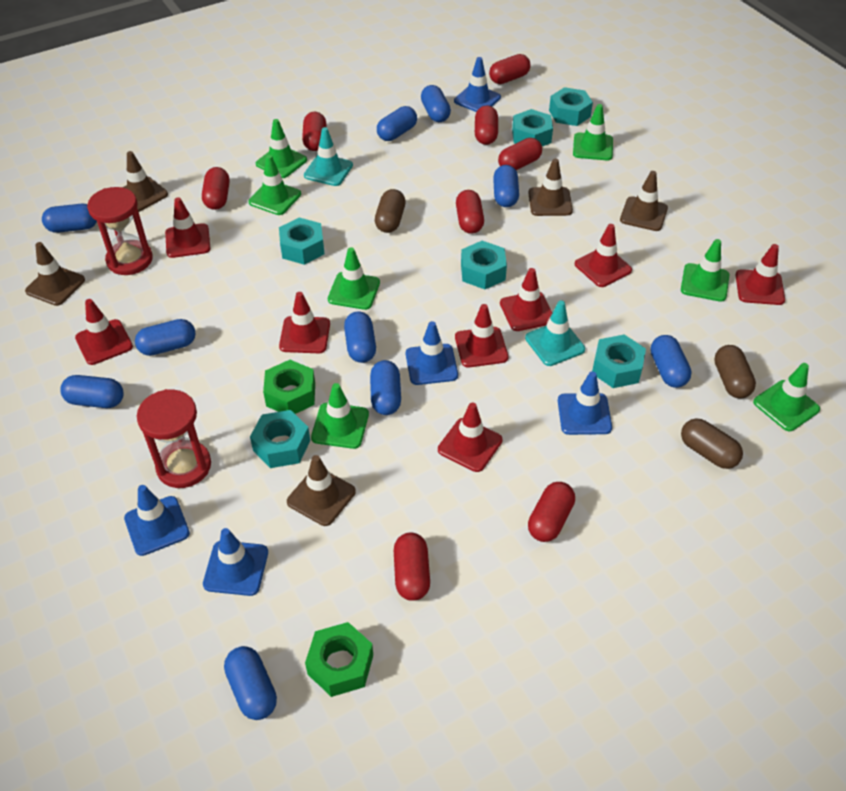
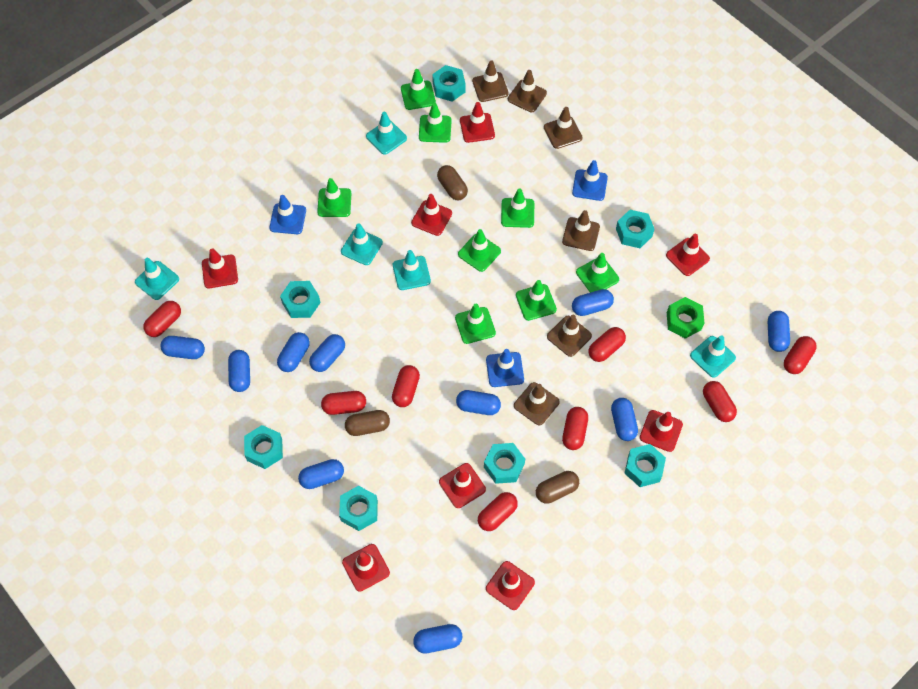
blue traffic cone: [124,485,190,556] [203,528,268,596] [406,321,458,385] [454,57,501,112] [558,371,612,435] = 5 -> [269,195,306,234] [486,349,524,387] [572,160,608,201] = 3
brown traffic cone: [25,242,85,306] [123,151,168,212] [287,455,356,526] [528,159,573,216] [620,171,668,231] = 5 -> [472,61,509,102] [508,70,547,112] [514,382,560,425] [544,107,583,149] [547,315,592,357] [562,210,600,251] = 6
green nut: [263,360,315,414] [305,622,373,697] = 2 -> [667,297,704,339] = 1
green traffic cone: [249,155,301,215] [256,119,307,178] [311,383,369,449] [328,247,380,310] [573,104,613,160] [681,239,729,302] [753,363,820,431] = 7 -> [317,178,351,217] [401,69,436,110] [419,103,452,143] [455,304,496,344] [458,229,501,272] [501,189,534,228] [516,280,557,321] [576,253,619,293] = 8
red hourglass: [87,187,153,275] [137,389,211,488] = 2 -> none = 0
turquoise nut: [250,410,310,468] [279,217,324,265] [461,241,507,289] [512,109,553,146] [549,87,593,126] [592,335,646,388] = 6 -> [244,425,283,469] [280,281,320,318] [339,486,378,531] [432,65,466,101] [484,443,525,484] [616,210,655,248] [624,444,666,487] = 7
turquoise traffic cone: [304,127,353,186] [525,300,585,366] = 2 -> [135,258,179,300] [341,223,383,265] [366,112,407,155] [393,250,431,290] [690,336,736,378] = 5

